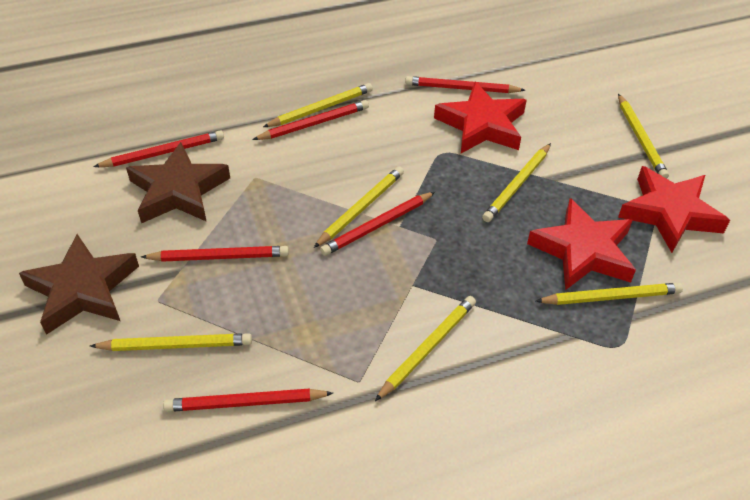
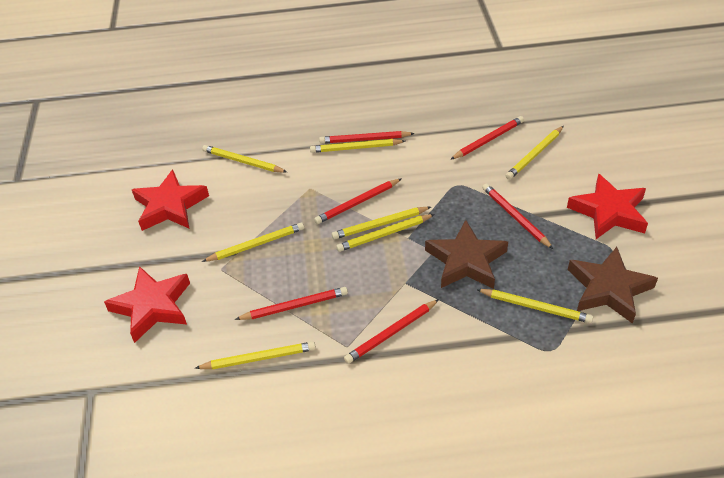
yellow pencil: [90,333,252,351] [263,83,373,127] [314,166,404,248] [375,296,476,401] [482,143,551,222] [536,283,683,305] [618,94,669,179] = 7 -> [195,341,316,370] [202,145,287,173] [202,222,304,262] [310,139,405,153] [332,207,431,239] [336,214,435,252] [476,289,593,323] [506,126,564,180] = 8

